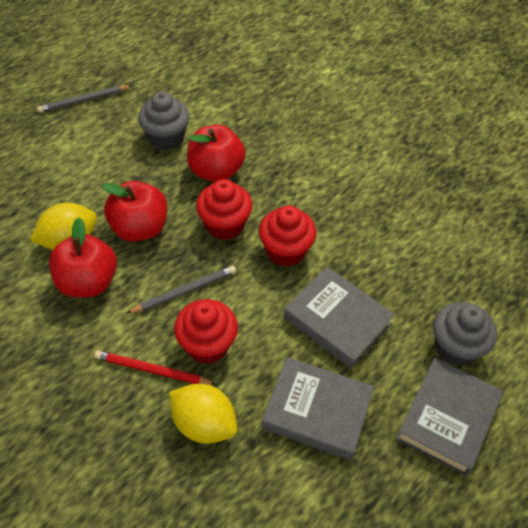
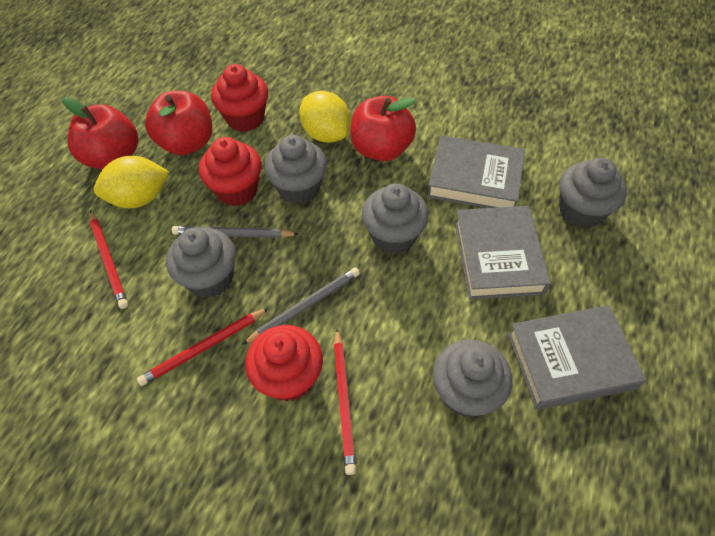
grey cupcake: [138,92,190,151] [433,302,497,366] = 2 -> [166,228,236,298] [264,135,327,204] [362,183,429,254] [433,339,513,417] [559,158,627,228] = 5
red pencil: [94,350,217,385] = 1 -> [90,210,128,309] [137,308,269,386] [334,328,356,475] = 3

